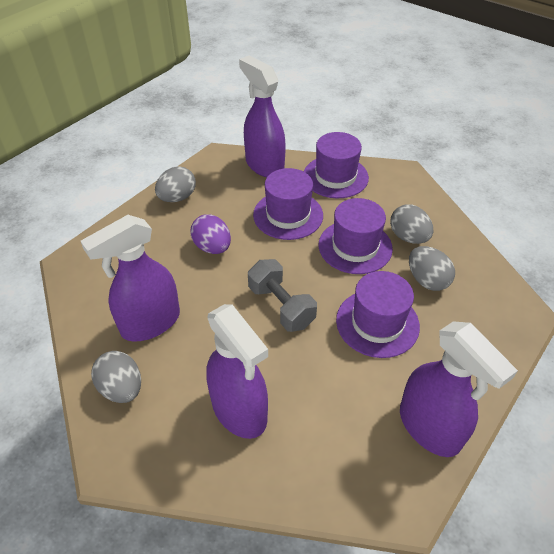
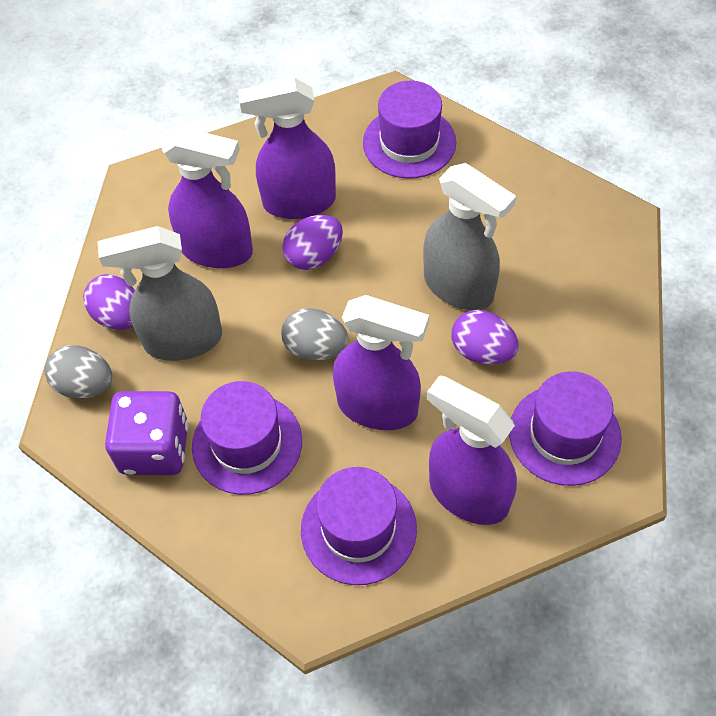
grey dumbbell: [248,259,317,332] = 1 -> none = 0
grey egg: [91,351,141,403] [155,166,196,202] [390,205,433,244] [409,246,455,291] = 4 -> [44,345,112,398] [281,308,349,360] = 2
grey spray bottle: none = 0 -> [98,226,222,361] [423,163,516,310] = 2
purple dice: none = 0 -> [105,391,188,475] = 1
purple egg: [190,214,231,254] = 1 -> [83,274,135,330] [282,215,343,270] [451,310,519,364] = 3

